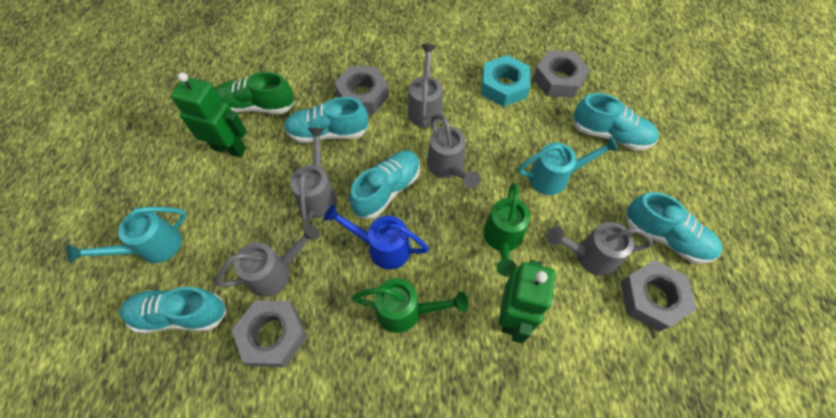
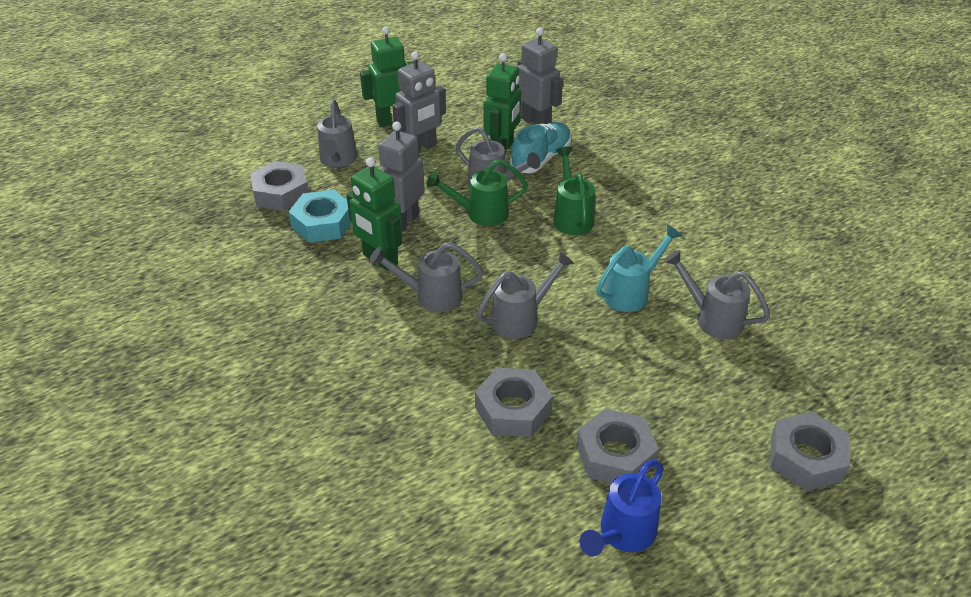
green robot: [171,72,247,157] [499,260,555,343] = 2 -> [347,157,403,271] [360,26,414,127] [483,53,521,154] = 3
green shoe: [215,72,295,114] = 1 -> none = 0
grey robot: none = 0 -> [378,122,425,231] [392,52,446,153] [518,28,563,125] = 3
turquoise shoe: [120,287,227,334] [284,97,369,143] [349,151,420,219] [572,93,659,151] [625,192,722,264] = 5 -> [510,122,571,173] = 1
turquoise watering can: [67,207,187,264] [518,136,619,195] = 2 -> [596,224,682,312] = 1

